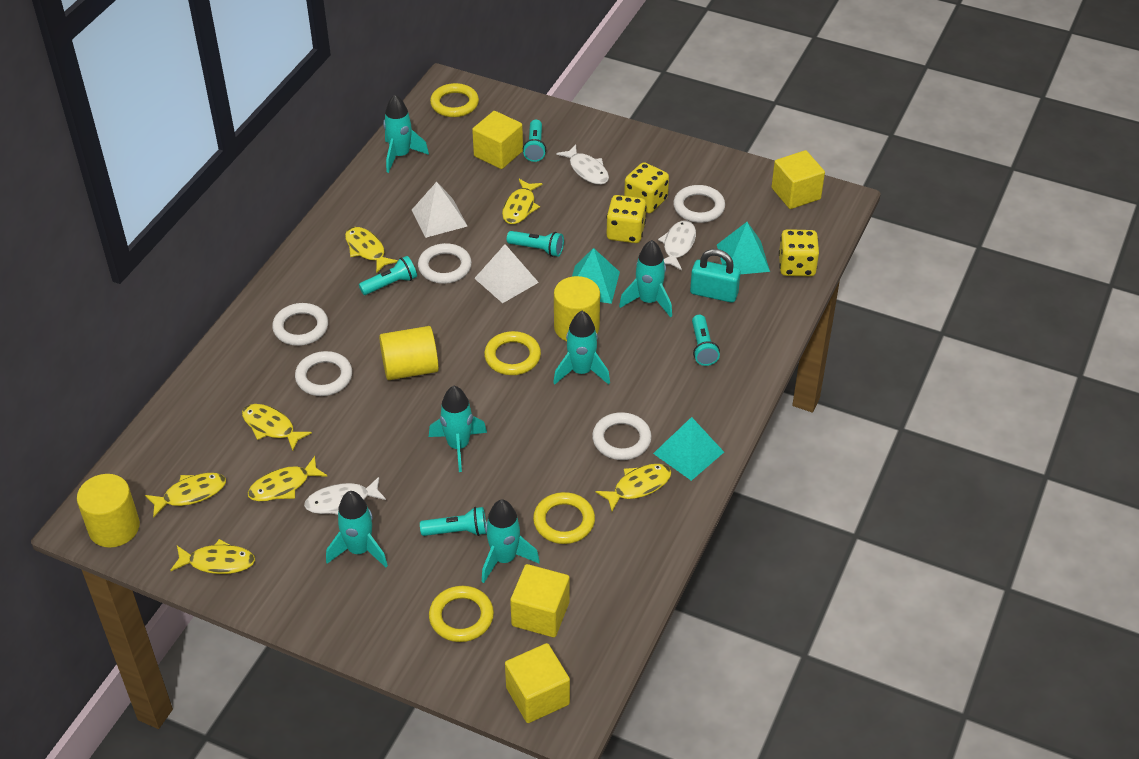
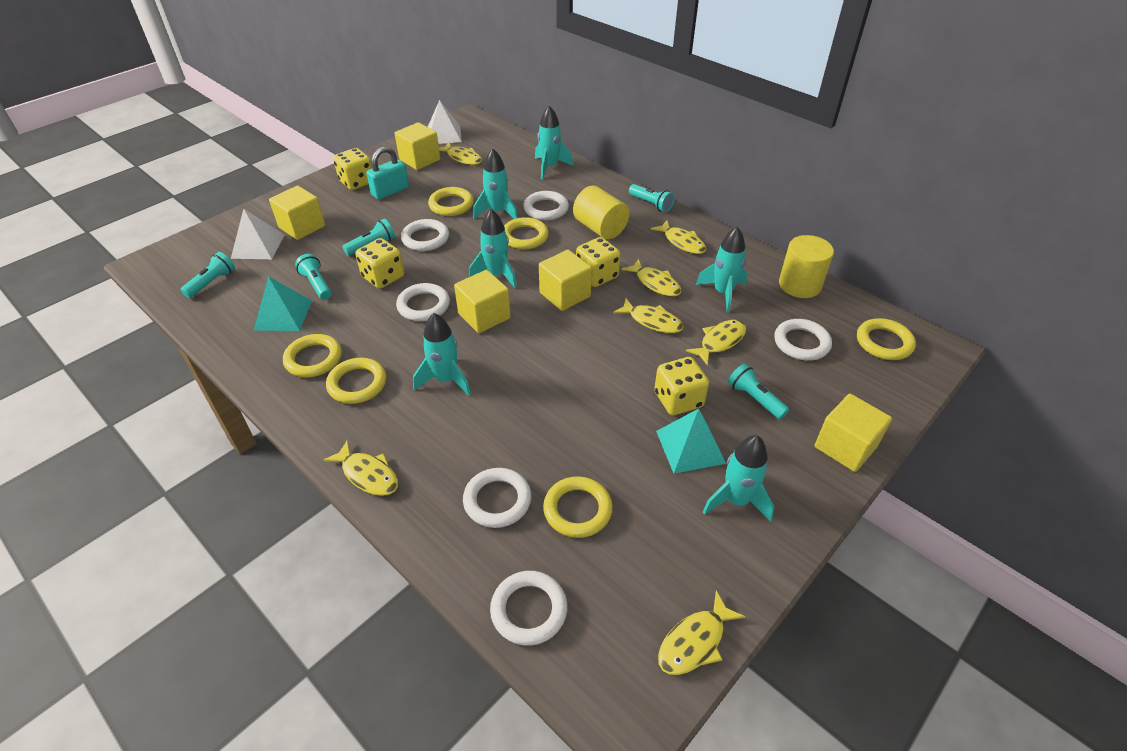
turquoise pyramid: [572,248,620,304] [653,417,724,481] [717,222,770,274] = 3 -> [253,276,312,331] [656,409,726,474] = 2
white fish: [304,477,386,515] [556,144,609,185] [658,220,696,270] = 3 -> none = 0
white ring: [272,303,328,346] [295,351,352,396] [418,243,472,284] [592,412,652,460] [673,185,725,223] = 5 -> [396,283,450,321] [401,219,449,251] [463,468,532,528] [490,571,567,646] [523,191,569,220] [774,319,832,361] = 6
yellow cube: [472,111,523,169] [505,643,570,723] [510,564,570,637] [772,150,825,209] = 4 -> [269,186,325,240] [395,122,440,170] [454,270,511,333] [539,250,592,311] [815,394,892,472] = 5
yellow cylinder: [77,474,140,548] [379,326,439,380] [554,276,600,341] = 3 -> [573,185,629,239] [779,235,834,298] = 2
yellow dice: [606,195,646,243] [624,162,669,213] [779,229,819,277] = 3 -> [333,148,372,190] [355,238,404,289] [576,237,620,287] [654,357,709,415] = 4
yellow ring: [429,586,494,642] [430,83,479,117] [484,331,541,375] [533,492,595,544] = 4 -> [283,334,342,377] [326,358,386,404] [428,187,474,216] [504,217,549,249] [543,476,613,538] [857,318,916,360] = 6

